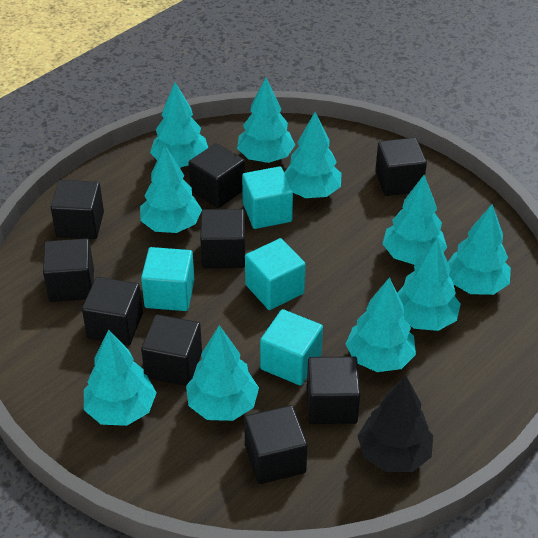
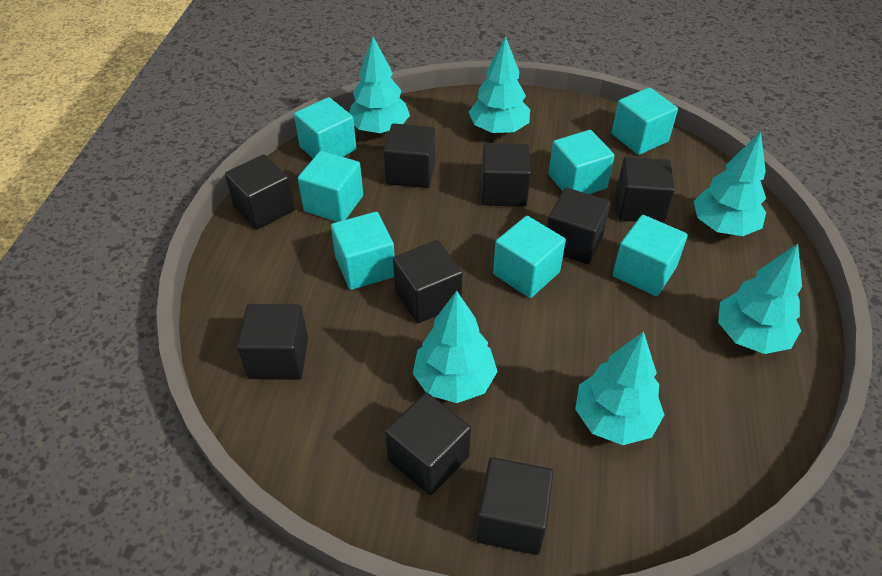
black tree: [358,375,433,472] = 1 -> none = 0
turquoise cube: [141,247,195,311] [242,166,293,229] [245,238,306,310] [260,309,323,386] = 4 -> [294,97,357,158] [298,151,363,222] [331,212,395,290] [493,216,566,298] [549,130,615,194] [612,87,678,155] [613,215,688,296] = 7
turquoise tree: [84,330,157,426] [140,144,202,233] [150,82,208,168] [186,325,259,421] [237,78,295,163] [284,112,342,198] [345,277,416,372] [383,175,447,265] [397,238,461,331] [448,204,511,295] = 10 -> [349,37,410,134] [413,291,498,403] [469,36,530,134] [575,331,664,445] [694,132,766,236] [718,244,802,354] = 6

